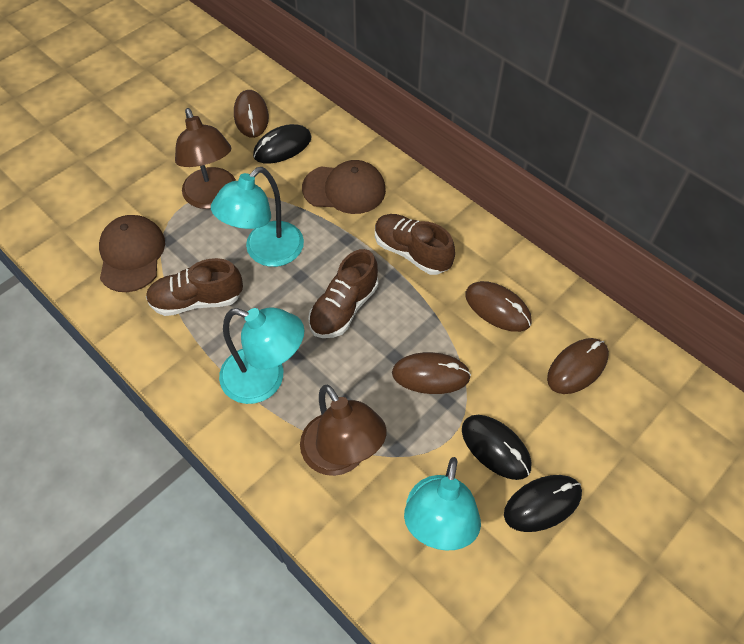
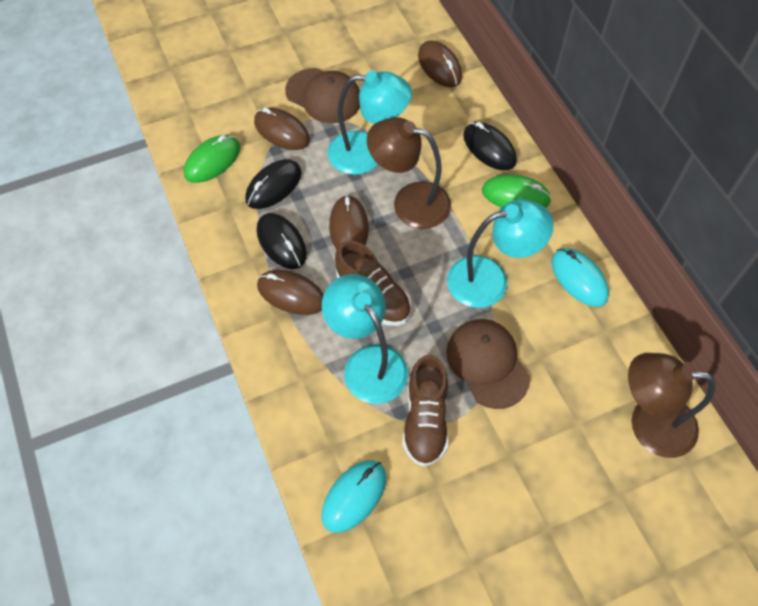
brown shoe: [146,258,243,316] [308,249,378,338] [375,214,455,275] = 3 -> [335,241,411,326] [402,354,449,467] = 2
green mouse: none = 0 -> [184,135,241,183] [482,175,552,208] = 2
turquoise mouse: none = 0 -> [321,460,386,533] [551,248,609,307] = 2

